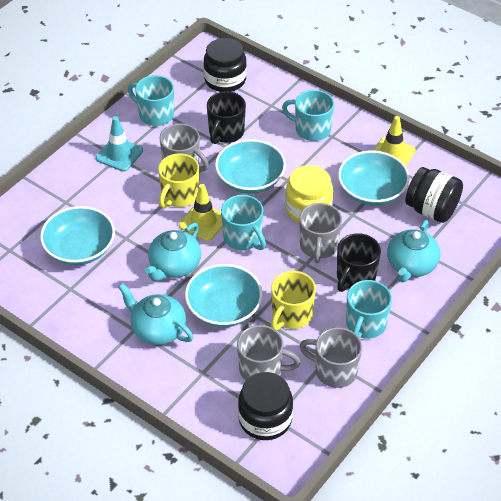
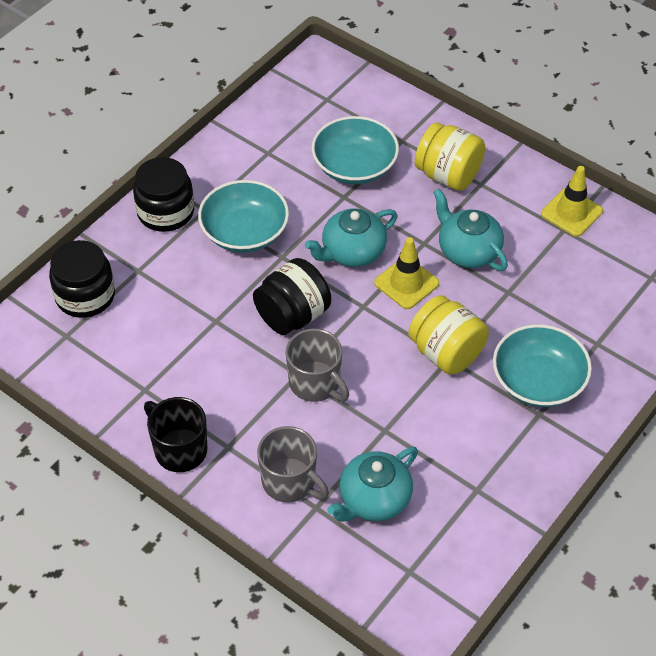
black mug: [207,91,246,144] [337,233,381,292] = 2 -> [144,397,207,472] = 1
grey mug: [159,123,209,171] [237,325,301,380] [299,203,342,263] [300,327,362,388] = 4 -> [257,426,329,503] [286,329,349,402] = 2
turquoise bowl: [40,206,115,265] [185,264,263,327] [215,139,286,194] [338,151,410,206] = 4 -> [198,180,289,253] [312,116,399,184] [493,324,592,407] = 3
turquoise mug: [128,75,174,126] [221,195,266,250] [282,90,334,141] [346,280,392,339] = 4 -> none = 0
turquoise traffic cone: [96,116,143,171] = 1 -> none = 0
yellow jar: [285,165,333,223] = 1 -> [408,295,489,375] [415,122,485,191] = 2
yellow mug: [158,153,199,208] [271,271,316,331] = 2 -> none = 0

